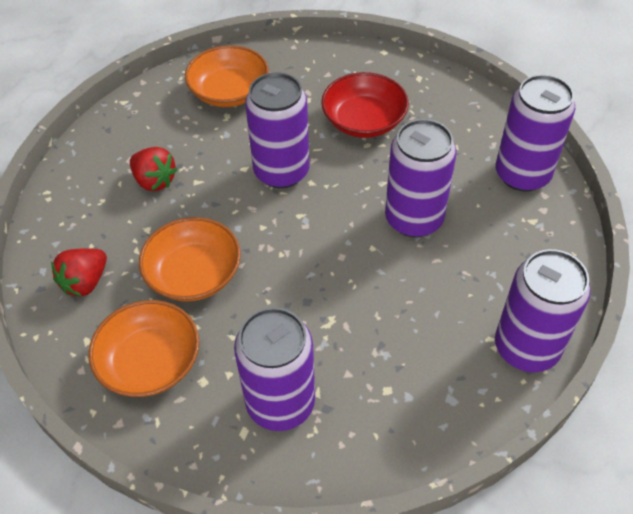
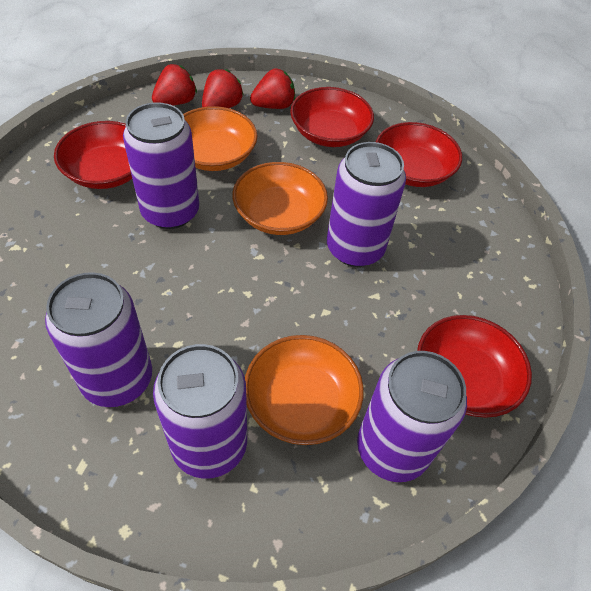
red bowl: [321,72,409,138] = 1 -> [54,121,132,189] [290,87,374,147] [376,122,462,187] [417,315,532,418] = 4
red strawberry: [51,248,107,297] [130,147,178,191] = 2 -> [152,64,197,105] [202,69,244,108] [250,69,295,109] = 3

